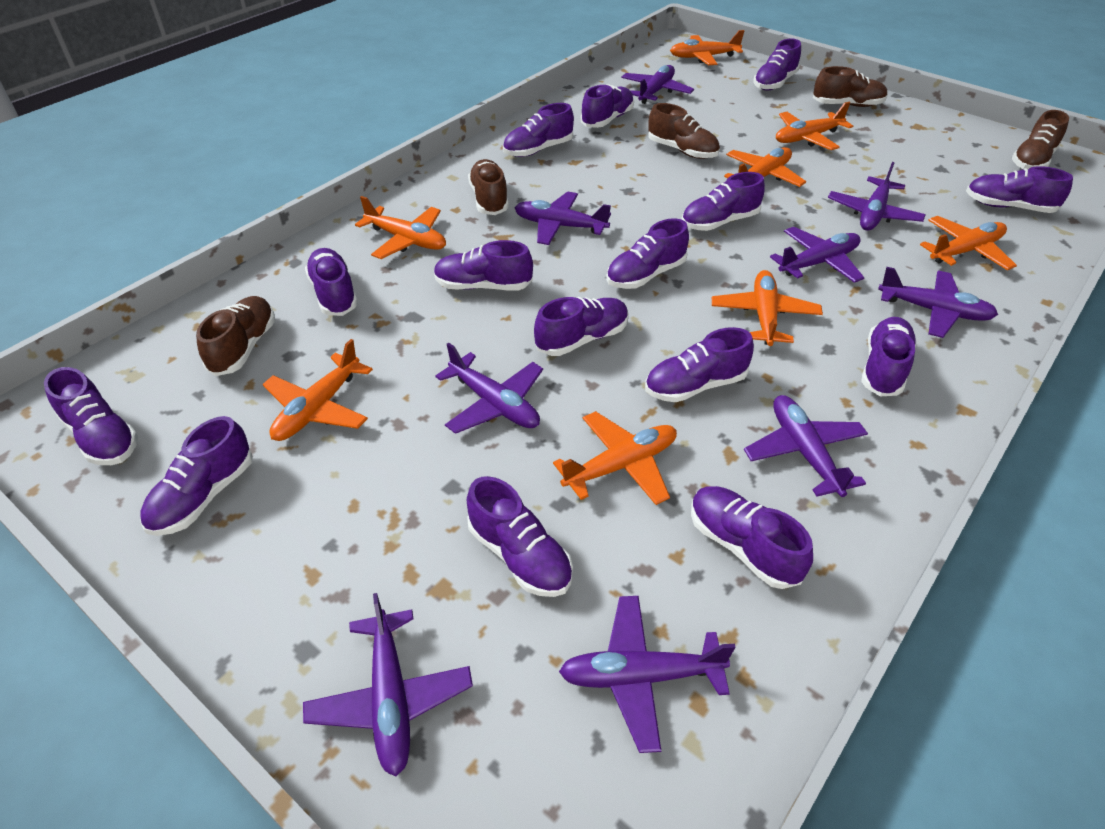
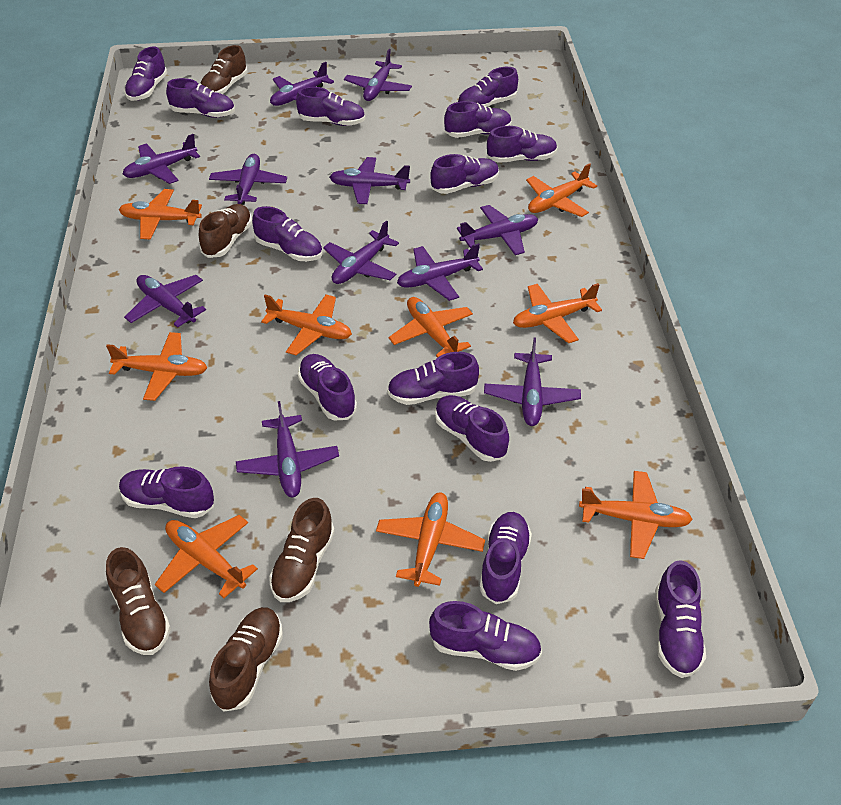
orange plane: [263,339,373,441] [355,196,446,259] [553,411,677,505] [670,30,744,65] [712,270,823,346] [724,147,806,187] [776,102,853,150] [920,216,1017,270] = 8 -> [106,332,207,401] [119,189,202,240] [155,515,258,598] [261,294,352,355] [376,492,485,587] [389,297,473,358] [513,283,602,343] [526,163,597,217] [579,471,693,559] = 9
purple plane: [303,593,473,776] [435,343,543,434] [515,191,611,245] [559,596,736,753] [621,65,694,104] [744,395,868,497] [770,227,864,283] [828,162,926,231] [878,267,998,338] = 9 -> [123,134,200,184] [124,275,206,328] [209,154,287,205] [236,401,339,497] [270,62,334,106] [323,220,399,284] [329,157,410,204] [344,49,412,101] [397,243,483,301] [457,205,538,255] [484,337,581,426] = 11

